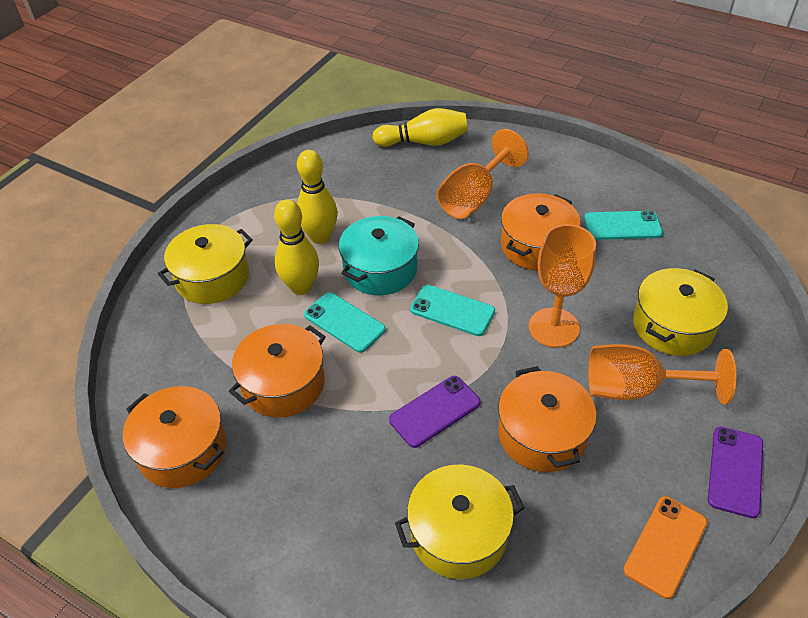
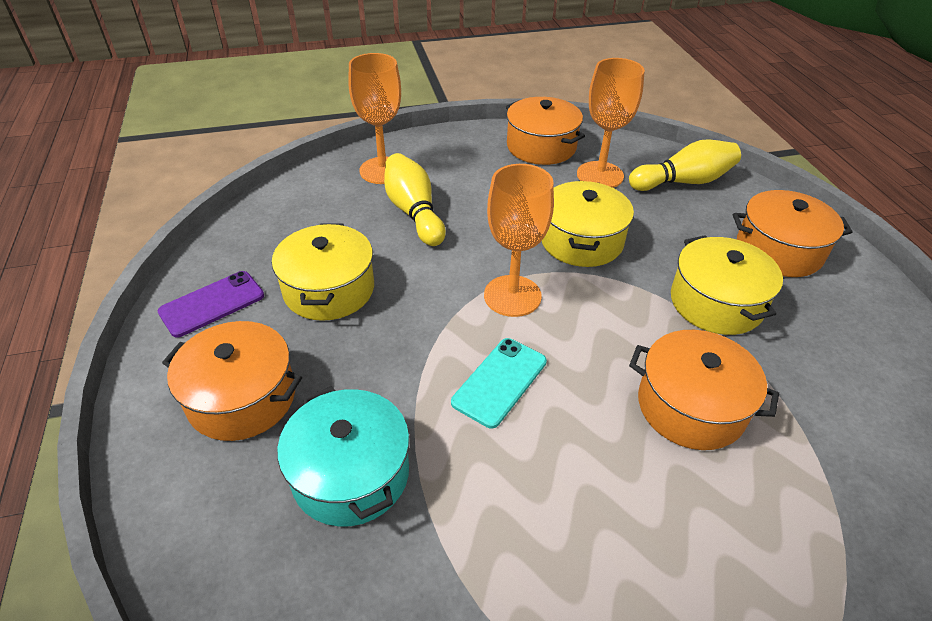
orange phone: [623,496,708,599] = 1 -> none = 0
purple phone: [389,376,481,448] [708,427,763,518] = 2 -> [158,271,264,338] = 1
turquoise phone: [304,292,386,353] [410,285,495,336] [584,211,663,240] = 3 -> [451,338,547,428] = 1
yellow bowling pin: [274,199,319,295] [297,150,338,244] [373,108,468,147] = 3 -> [384,153,446,246] [629,139,741,191] = 2

